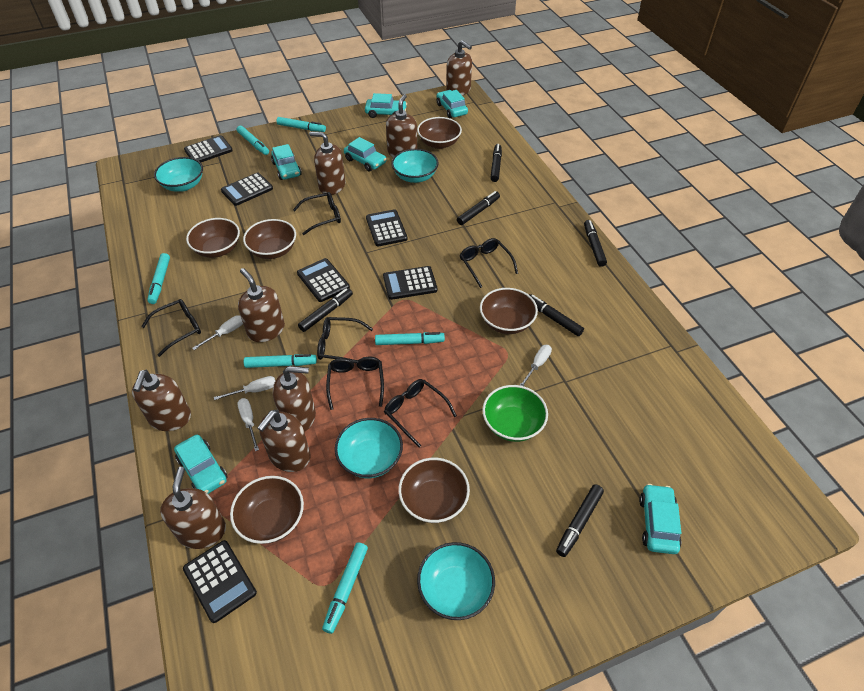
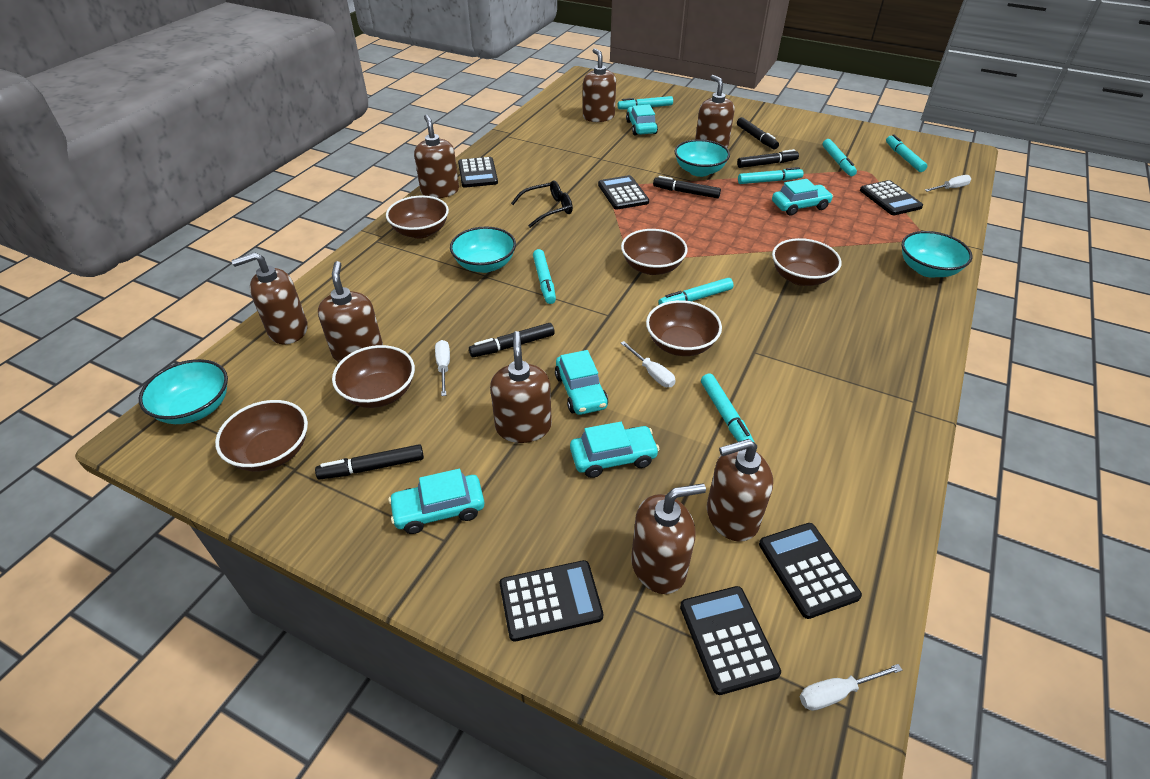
black glasses: [141,299,201,357] [293,192,341,235] [317,317,373,364] [326,357,384,410] [384,379,457,447] [460,238,518,288] = 6 -> [511,180,573,228] = 1
black marker: [298,288,353,332] [457,191,500,225] [490,144,502,182] [529,294,584,336] [556,484,604,557] [584,220,607,267] = 6 -> [315,444,424,480] [469,323,555,357] [653,176,721,198] [737,117,779,149] [737,149,799,168] = 5
green bowl: [482,385,548,442] = 1 -> none = 0
turquoise car: [174,435,227,494] [271,144,302,180] [344,137,386,171] [365,93,407,118] [437,90,468,118] [639,484,681,554] = 6 -> [388,469,484,534] [555,350,608,415] [570,422,660,478] [626,105,658,136] [772,179,833,215] = 5
turquoise marker: [147,253,170,304] [237,126,269,155] [244,354,317,368] [277,117,326,132] [322,542,368,634] [375,332,445,345] = 6 -> [533,249,556,304] [618,96,673,109] [659,278,734,305] [701,374,755,443] [738,167,803,184] [823,139,857,176] [886,135,927,172] = 7

